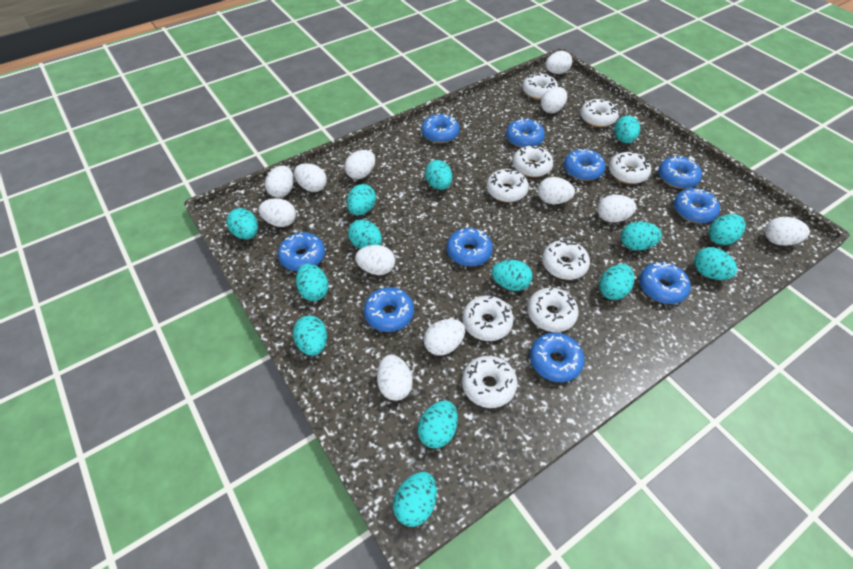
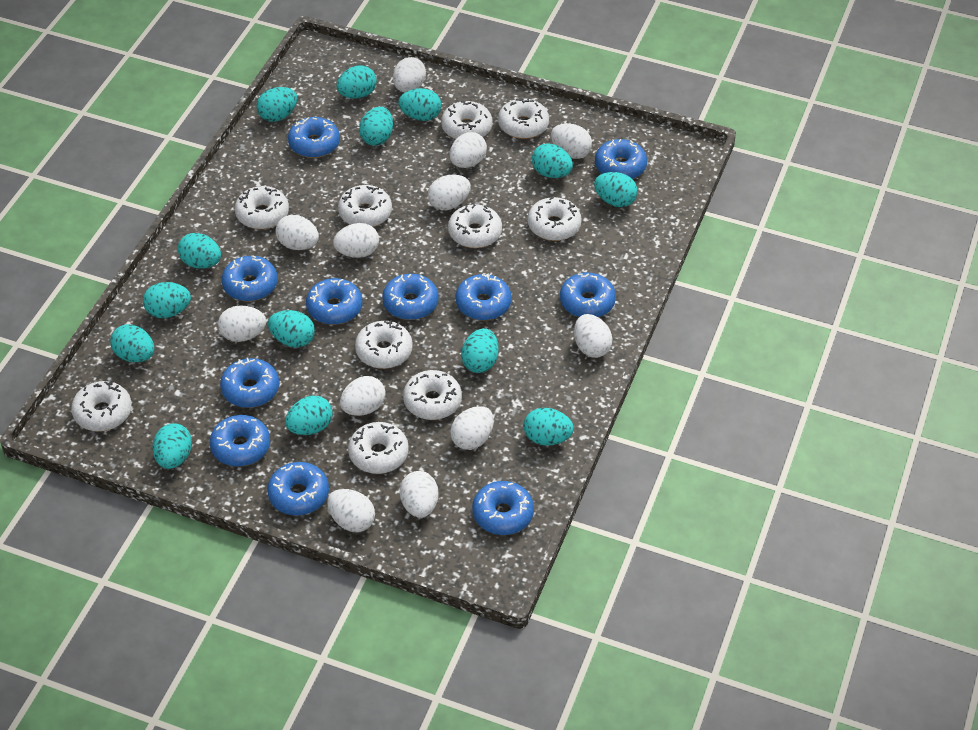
blue donut: [278,232,325,271] [364,287,414,332] [422,113,459,143] [447,228,493,266] [506,118,545,148] [530,333,585,382] [564,149,606,181] [639,262,691,304] [658,156,702,189] [674,188,720,223] = 10 -> [210,415,270,467] [220,358,279,408] [222,255,278,301] [267,462,329,515] [288,117,340,158] [306,278,362,325] [382,274,439,320] [455,273,512,320] [472,481,534,535] [560,272,616,317] [595,139,647,179] = 11
white donut: [462,296,514,341] [462,356,517,408] [486,169,529,202] [512,145,553,177] [522,73,558,100] [527,288,579,332] [542,239,590,280] [580,99,618,127] [609,152,651,184] = 9 -> [71,381,132,432] [235,186,289,229] [338,185,392,227] [348,422,409,474] [355,320,413,369] [403,370,462,420] [441,101,492,139] [448,204,502,248] [498,97,549,139] [527,197,582,241] = 10

